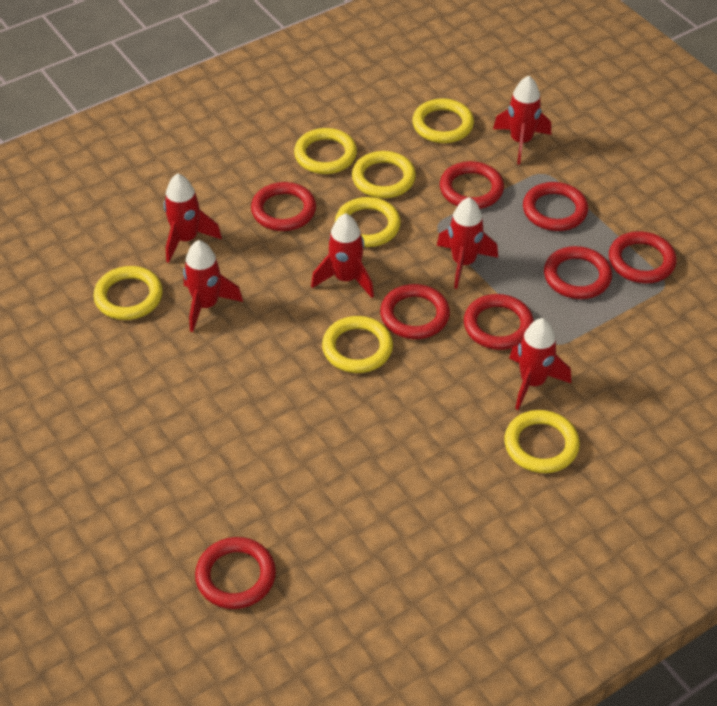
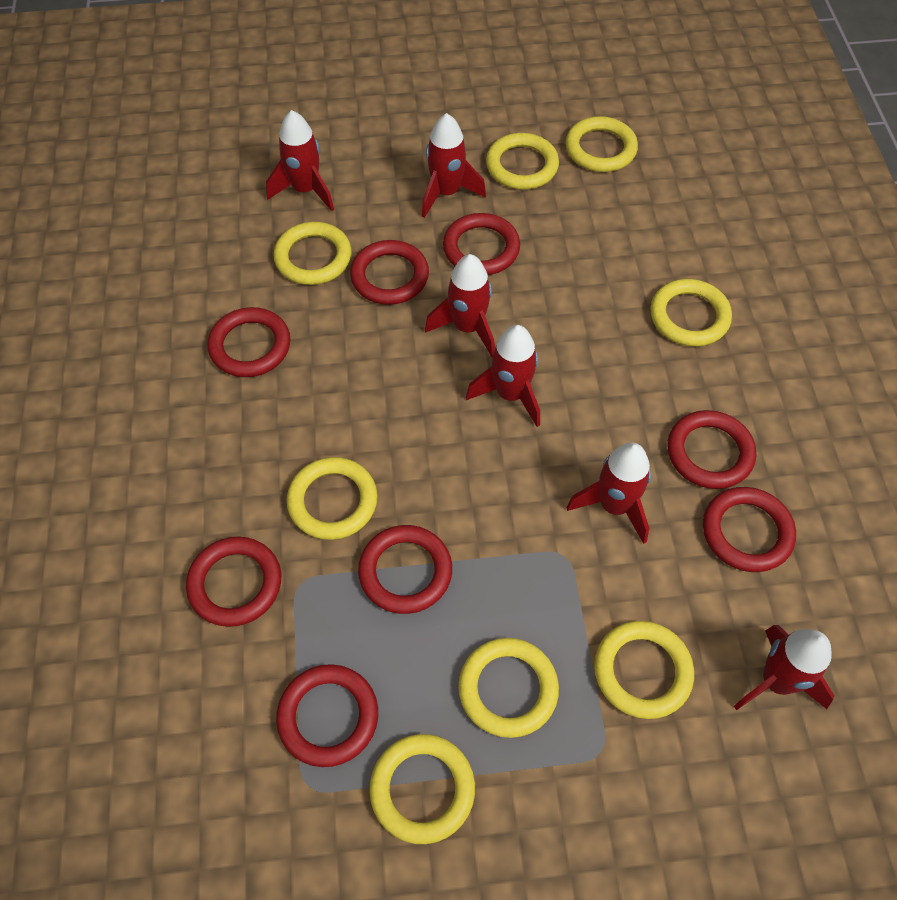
yellow ring: [94,266,163,320] [294,128,357,174] [322,316,393,373] [335,197,401,247] [352,151,416,198] [412,98,474,143] [504,410,580,473] = 7 -> [273,222,352,285] [287,457,378,540] [369,734,475,844] [458,638,559,738] [486,133,559,190] [566,116,638,172] [594,621,694,719] [650,279,732,346] = 8

